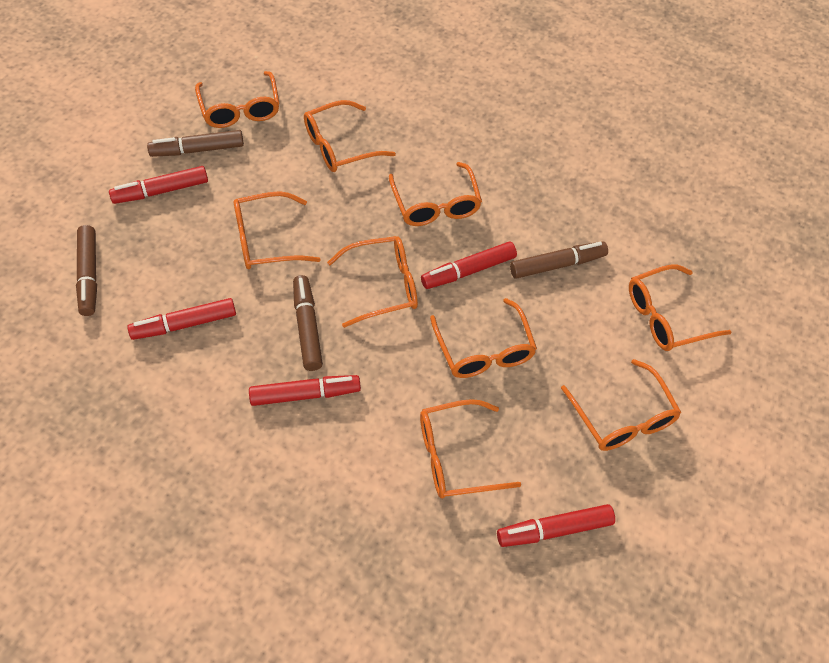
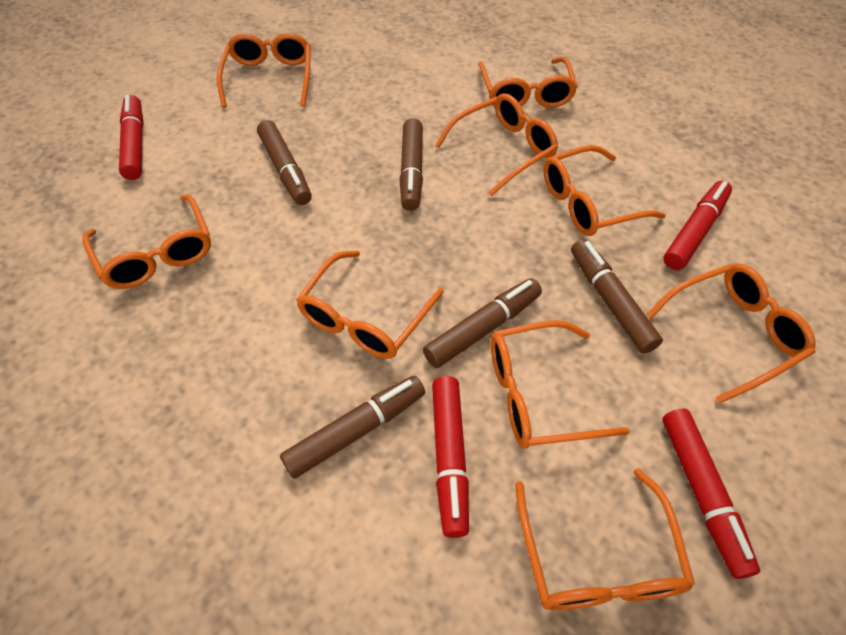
brown marker: [76,225,97,316] [147,130,244,157] [293,275,323,371] [510,241,608,279] = 4 -> [257,120,312,205] [280,376,425,479] [400,118,423,211] [423,278,542,368] [571,239,663,354] = 5
red marker: [109,166,208,204] [127,298,236,340] [249,375,361,406] [421,241,517,289] [497,504,615,547] = 5 -> [119,95,144,180] [432,376,469,538] [662,409,760,579] [663,181,732,270] = 4

